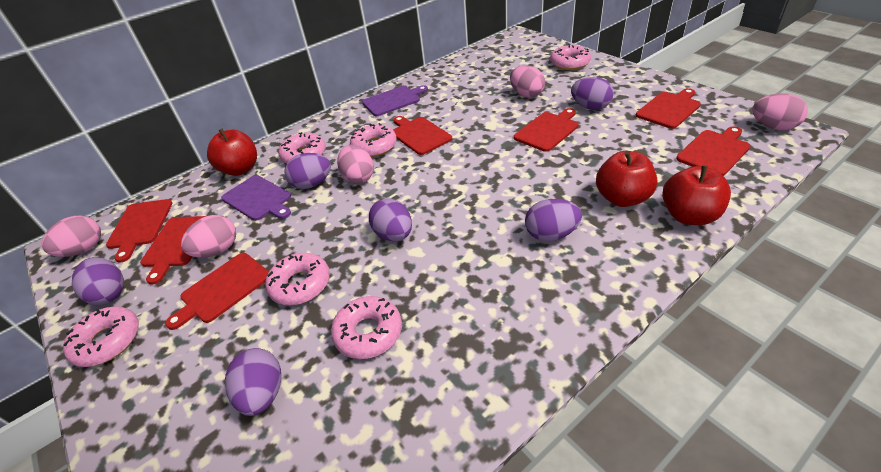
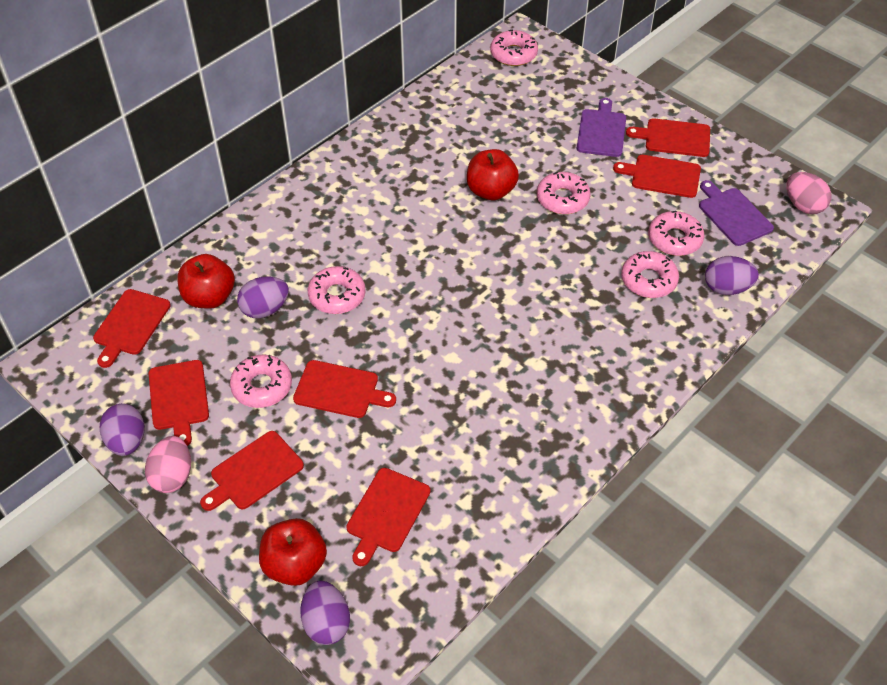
pink egg: [42,216,101,257] [181,215,236,258] [337,145,374,184] [510,65,545,98] [752,93,808,130] = 5 -> [145,436,191,493] [786,172,831,214] = 2
purple egg: [72,257,124,305] [225,348,281,416] [284,153,331,189] [369,198,412,241] [525,199,582,241] [571,77,614,110] = 6 -> [100,404,145,456] [237,276,289,319] [300,581,350,645] [705,256,759,295] = 4

